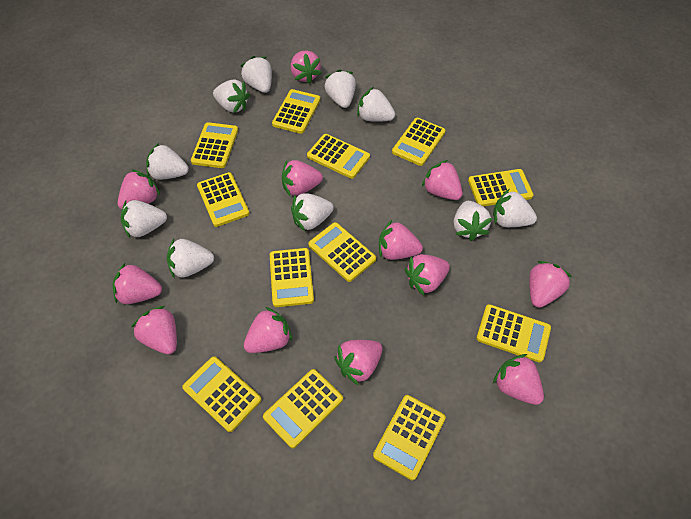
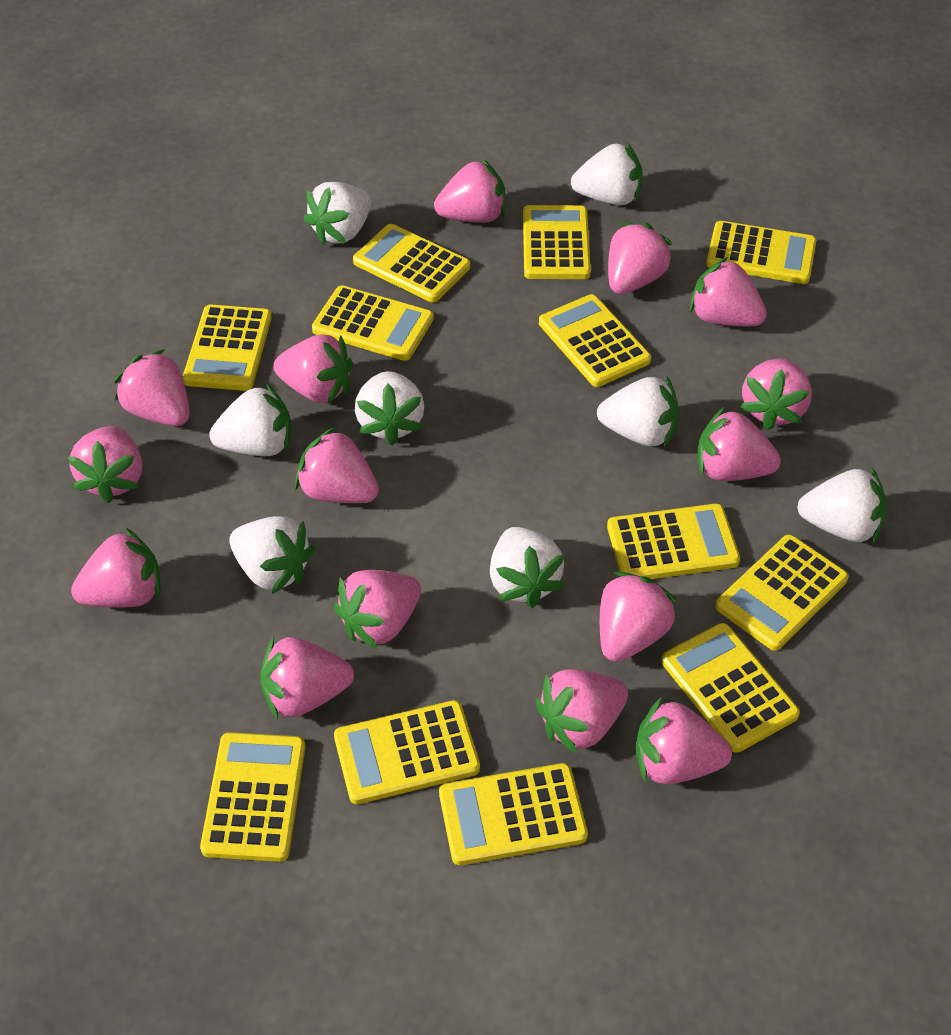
pink strawberry: [113,263,162,304] [118,169,160,209] [131,306,177,355] [244,307,292,353] [282,160,323,196] [291,51,322,84] [334,340,382,385] [379,220,423,260] [405,254,450,295] [422,160,463,200] [493,354,544,405] [529,261,572,308] = 12 -> [67,426,142,503] [71,528,160,608] [115,349,190,426] [260,636,354,720] [273,334,353,404] [295,427,379,503] [334,570,421,650] [434,159,506,223] [536,669,628,754] [600,571,677,662] [608,222,673,294] [636,697,732,784] [690,257,767,326] [697,407,781,481] [740,358,812,430] = 15
white strawberry: [121,200,167,238] [146,143,189,180] [167,239,214,279] [213,79,250,113] [241,56,272,93] [291,193,334,232] [324,69,356,108] [357,87,395,122] [454,201,492,241] [493,189,537,227] = 10 -> [209,383,291,456] [229,516,315,594] [304,182,371,245] [355,371,424,445] [490,527,565,608] [571,143,643,205] [597,376,679,447] [797,467,887,543] = 8

